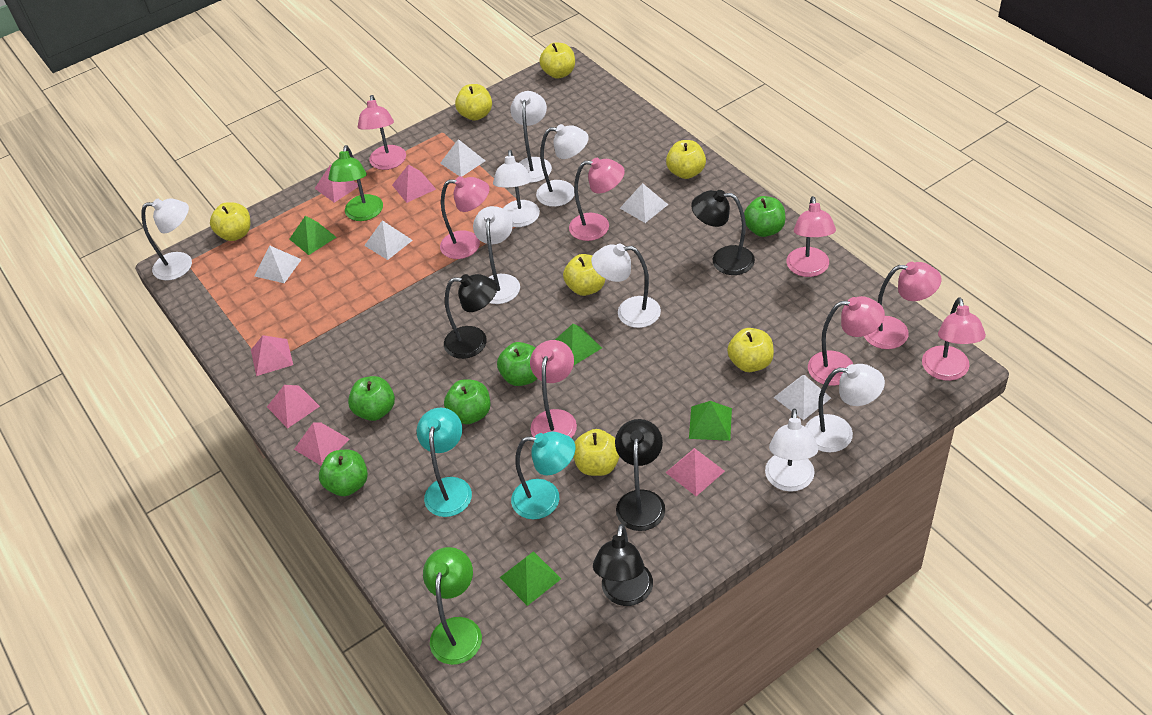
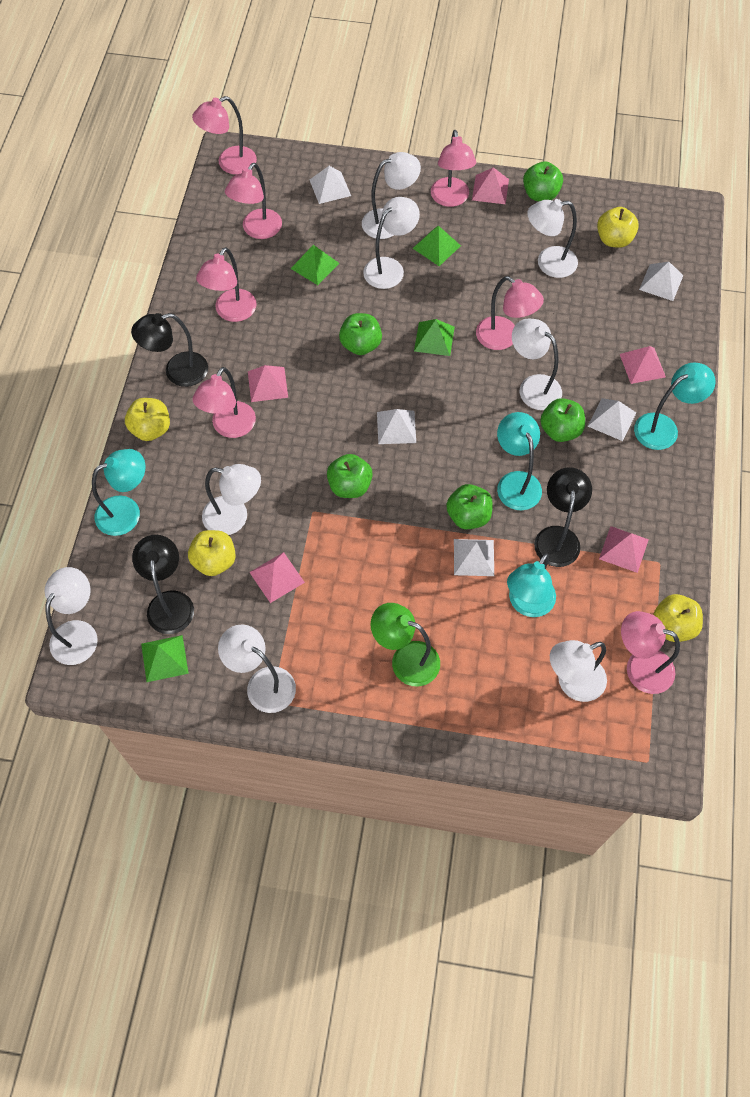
black lamp: [444,274,497,359] [593,524,653,606] [615,419,665,531] [691,190,755,275] = 4 -> [131,313,208,387] [132,535,194,634] [534,467,592,567] = 3
green lamp: [328,145,383,221] [423,547,482,665] = 2 -> [370,603,440,686] = 1
pink lamp: [358,95,406,170] [440,176,490,259] [530,340,577,438] [569,158,625,241] [787,196,836,277] [808,296,885,386] [864,262,941,349] [922,297,986,381] = 8 -> [192,96,257,175] [193,367,256,438] [196,247,257,322] [225,163,282,239] [431,130,476,207] [476,276,544,350] [621,611,680,694] = 7
pink pyramid: [251,335,293,376] [267,385,320,428] [294,422,349,465] [314,164,358,203] [392,164,436,203] [666,448,725,496] = 6 -> [248,365,288,402] [249,552,305,603] [472,167,509,204] [599,526,649,573] [620,346,666,384] = 5
turquoise lamp: [417,408,472,517] [511,432,575,519] = 2 -> [92,449,146,536] [497,412,542,510] [507,553,556,617] [634,363,716,450] = 4
yellow apple: [210,202,250,241] [455,84,492,121] [539,43,575,79] [563,254,605,296] [573,429,620,476] [666,140,706,179] [727,328,774,372] = 7 -> [125,398,170,441] [188,530,236,576] [597,207,639,248] [653,594,703,642] = 4

